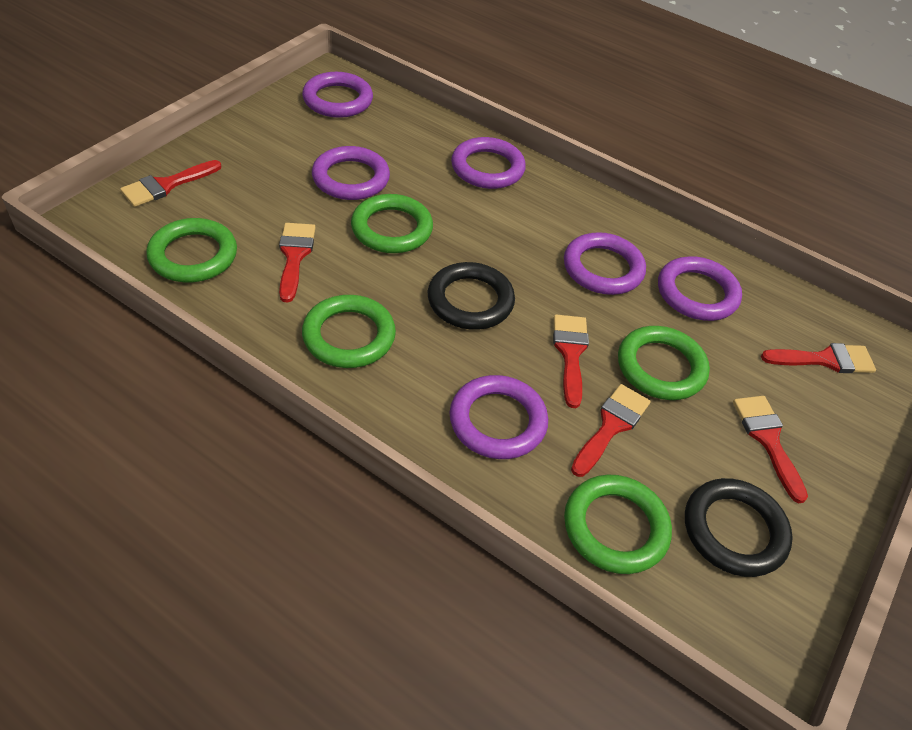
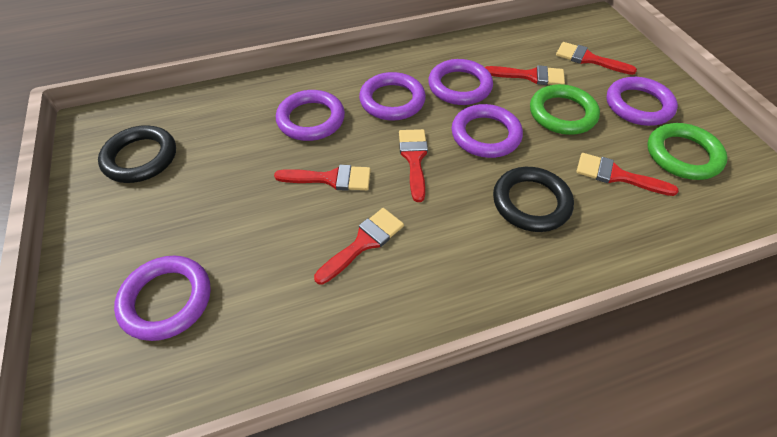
green ring: [146,218,237,282] [302,295,396,368] [351,194,433,253] [564,475,672,574] [618,326,710,400] = 5 -> [530,84,600,135] [647,123,728,180] = 2

